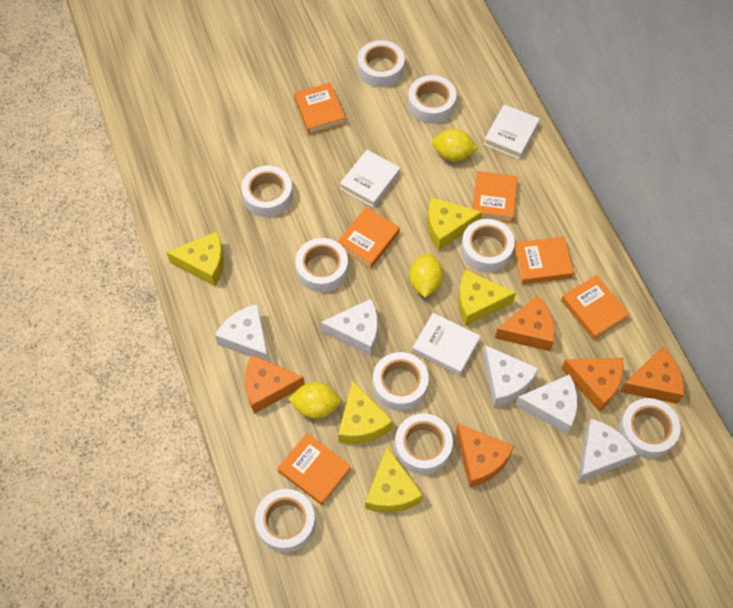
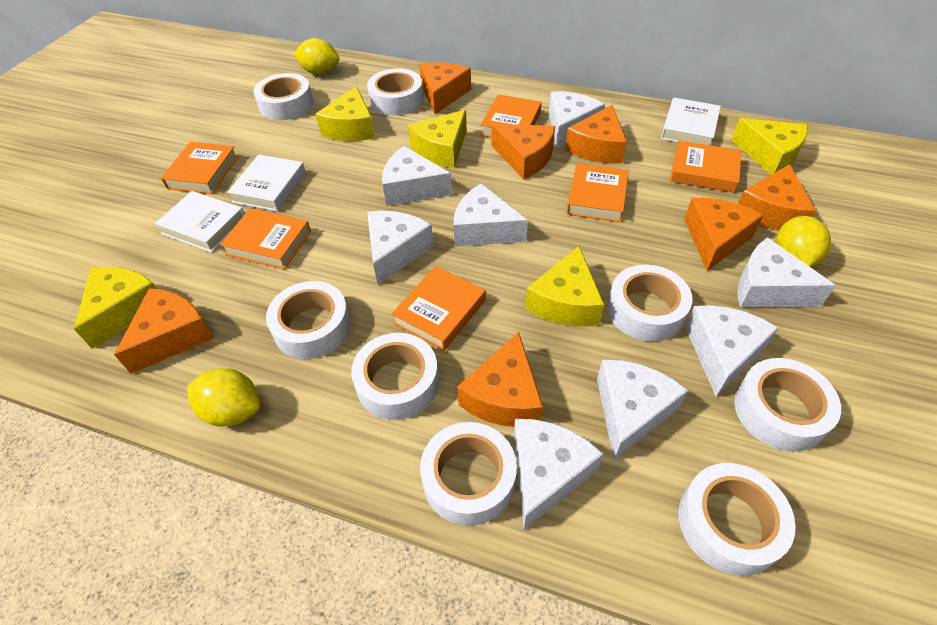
orange cheese: [245,355,305,414] [456,424,514,488] [495,295,555,351] [561,358,624,412] [620,346,684,404] = 5 -> [114,288,214,374] [419,62,471,114] [457,332,543,427] [491,124,555,180] [565,105,627,164] [684,198,763,271] [738,164,816,231] = 7
white cheese: [215,304,269,362] [321,299,378,356] [483,345,539,407] [515,374,578,434] [578,419,637,482] = 5 -> [367,211,434,284] [382,146,452,206] [454,183,528,247] [514,419,603,530] [549,91,605,148] [597,359,688,460] [685,305,778,397] [737,237,836,308] = 8
white tape: [241,165,293,217] [255,489,316,553] [295,238,348,292] [358,40,405,88] [373,352,429,411] [395,413,453,474] [408,75,457,124] [461,219,515,272] [618,398,680,458] = 9 -> [253,73,313,120] [266,281,351,359] [351,333,439,420] [367,68,424,115] [420,422,517,526] [607,265,693,341] [678,463,796,576] [734,358,841,452] = 8

